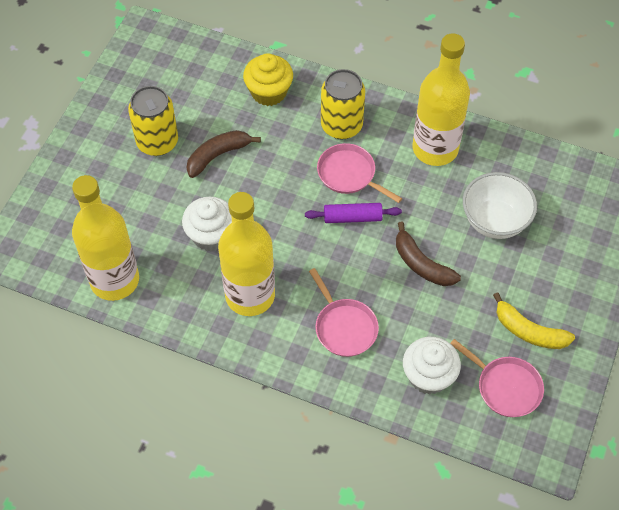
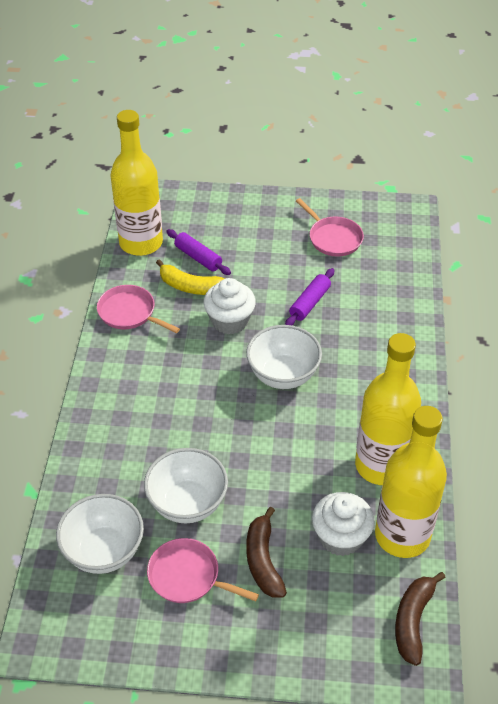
purple rolling pin: [305,203,402,223] = 1 -> [166,229,231,275] [285,268,334,326] = 2
white bowl: [463,172,537,239] = 1 -> [56,494,144,574] [144,448,228,523] [246,325,322,389] = 3
yellow can: [128,86,178,156] [321,69,365,139] = 2 -> none = 0
yellow cupcake: [243,53,293,106] = 1 -> none = 0

